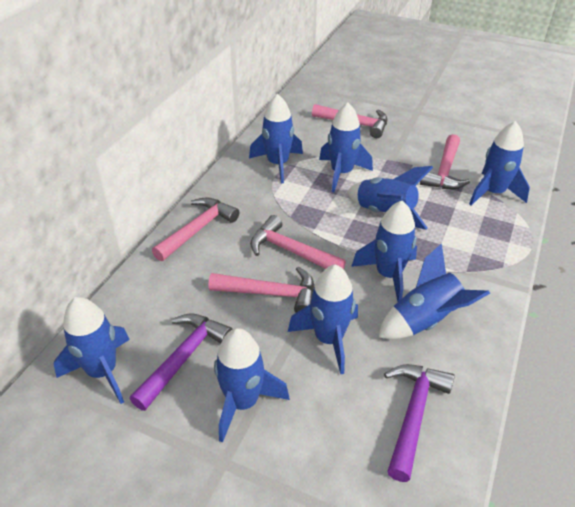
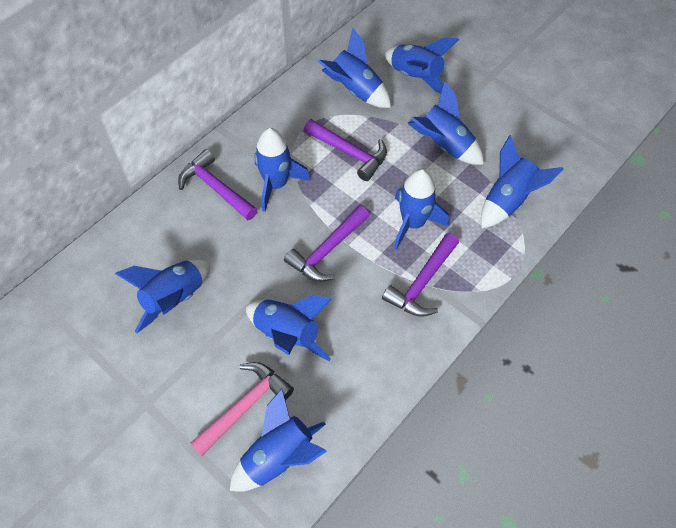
pink hammer: [152,197,240,261] [208,267,314,313] [250,215,346,269] [312,104,387,138] [420,134,470,189] = 5 -> [190,362,294,456] = 1
purple hammer: [130,313,232,411] [384,364,455,482] = 2 -> [178,149,258,220] [284,205,369,282] [304,119,387,181] [382,233,459,317] = 4

